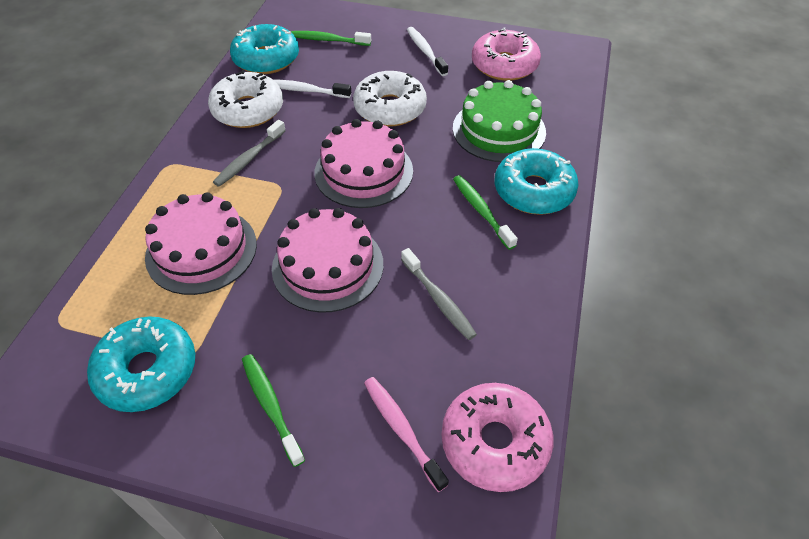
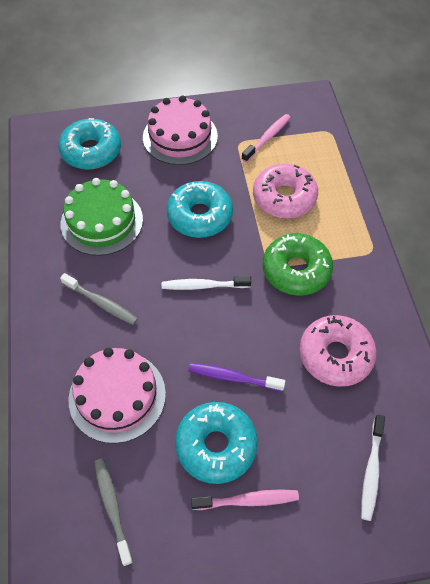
green donut: none = 0 -> [262,233,333,296] = 1
green toothbrush: [242,354,305,467] [291,31,371,46] [453,175,518,250] = 3 -> none = 0
pink cake: [145,192,257,295] [272,208,383,313] [314,119,413,208] = 3 -> [68,348,166,444] [143,95,218,165] = 2
pink toothbrush: [364,377,449,492] = 1 -> [191,489,299,510] [242,114,291,162] = 2
purple toothbrush: none = 0 -> [188,363,285,392] = 1
white donut: [208,70,283,128] [353,71,427,127] = 2 -> none = 0

